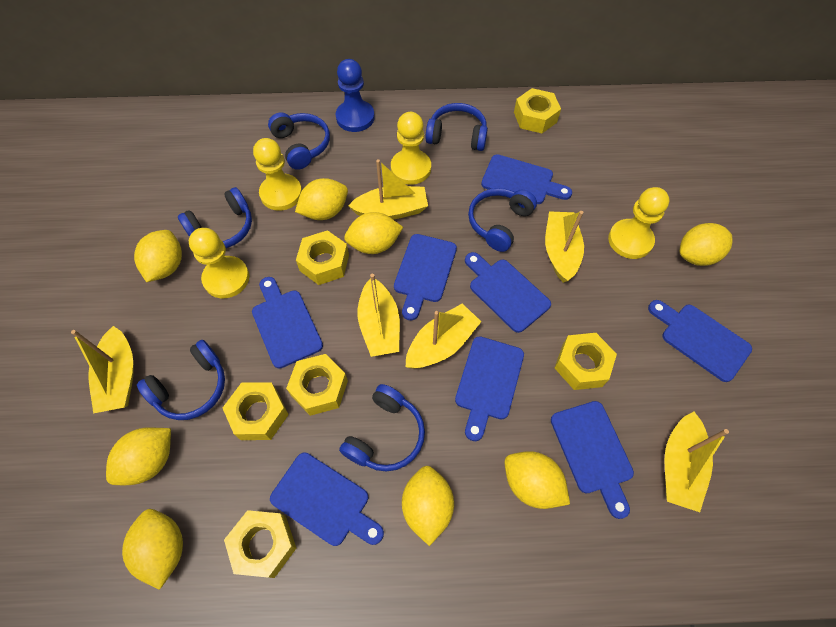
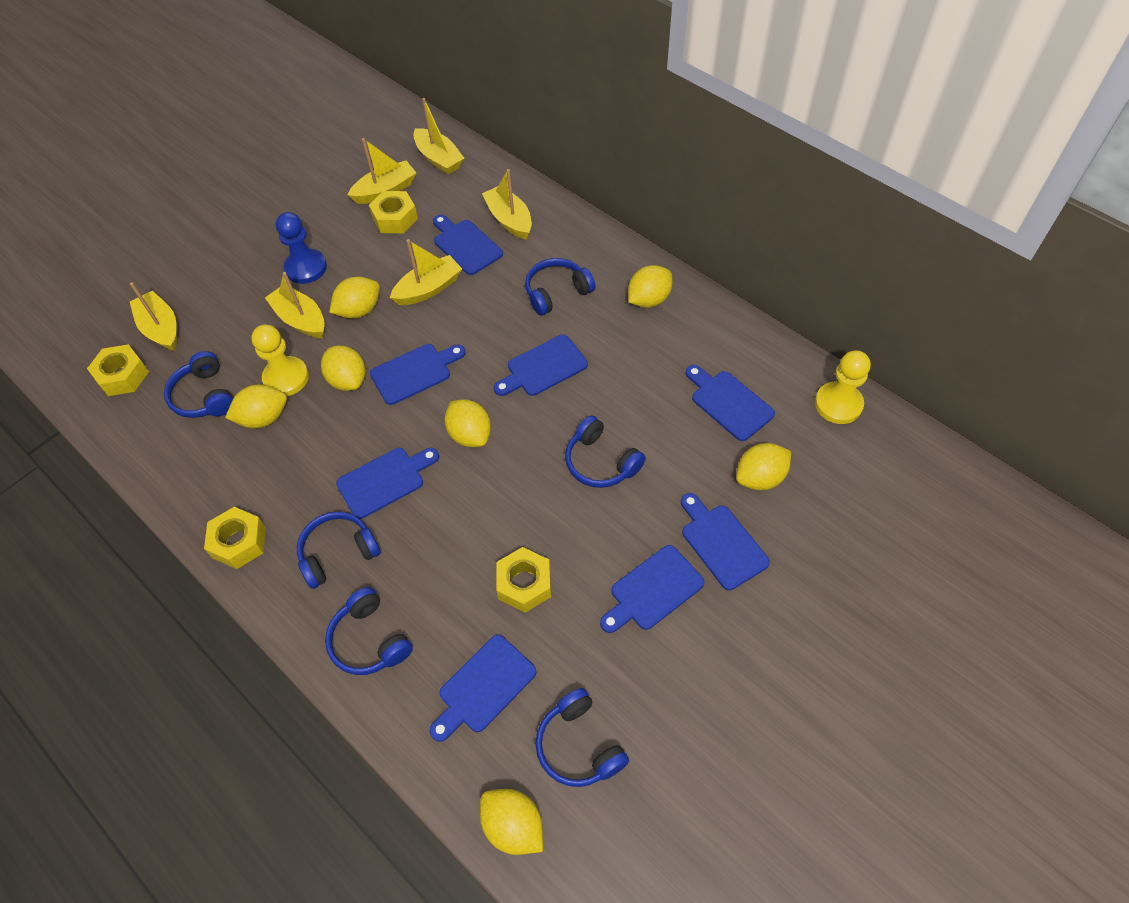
yellow lemon: [106,427,171,485] [122,509,183,590] [134,230,182,282] [295,178,348,220] [344,212,403,254] [402,466,454,546] [505,451,570,509] [680,223,733,266] = 8 -> [225,385,287,428] [321,345,366,391] [329,277,380,319] [444,399,491,447] [480,789,543,855] [628,265,673,308] [736,443,791,490] = 7
yellow nut: [223,382,289,440] [224,510,296,578] [286,354,348,416] [296,230,349,285] [514,88,561,133] [555,333,617,390] = 6 -> [87,344,149,396] [204,507,266,569] [369,191,418,233] [496,547,551,613] = 4
yellow pawn: [189,228,250,298] [253,138,302,211] [391,112,431,185] [608,187,670,259] = 4 -> [251,325,309,396] [815,350,871,424] = 2

